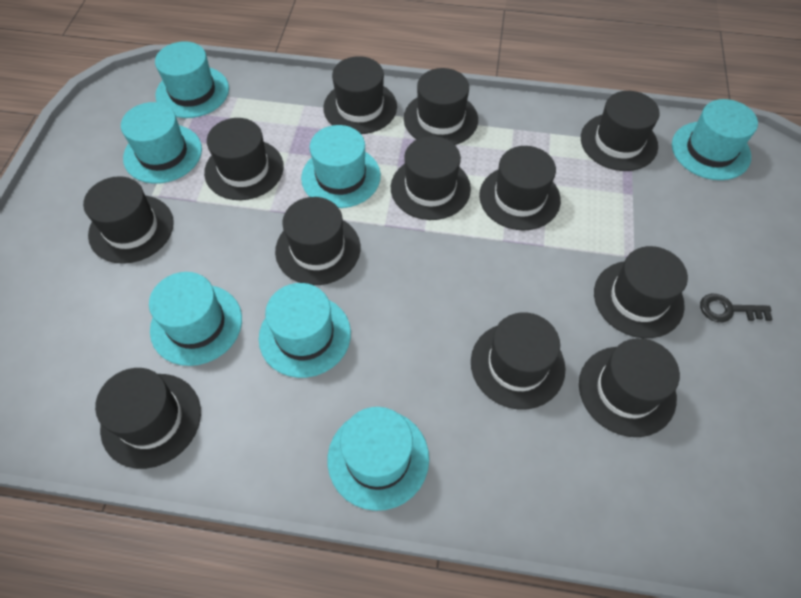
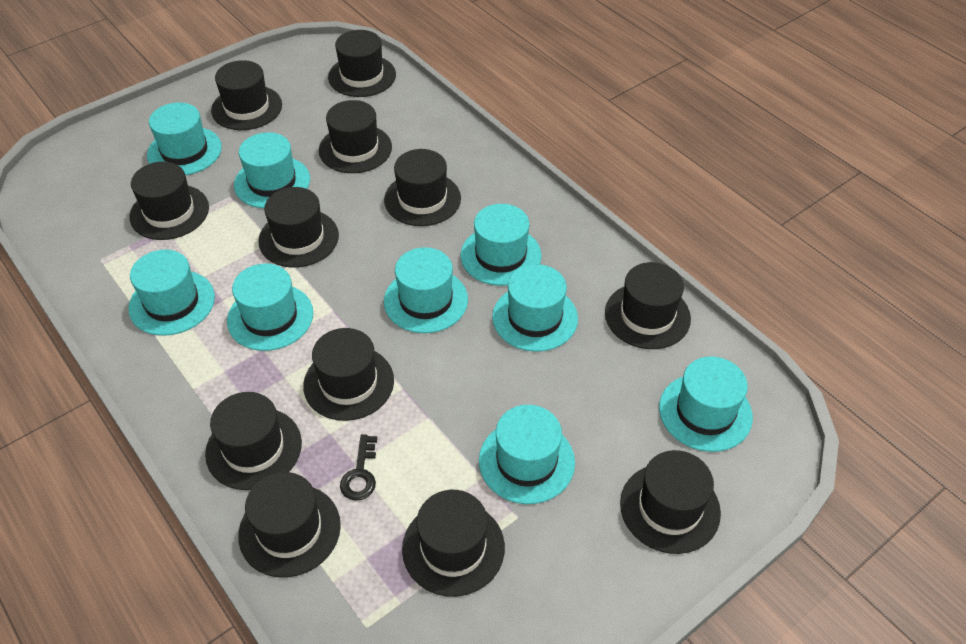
turquoise hat: [121,102,202,184] [149,272,242,366] [155,41,229,118] [259,283,351,378] [301,125,381,208] [328,407,429,511] [672,99,758,180] = 7 -> [128,249,215,336] [147,102,222,175] [227,264,313,351] [234,132,310,208] [384,247,468,333] [461,204,542,286] [479,405,575,504] [492,264,578,352] [659,356,753,452] = 9

